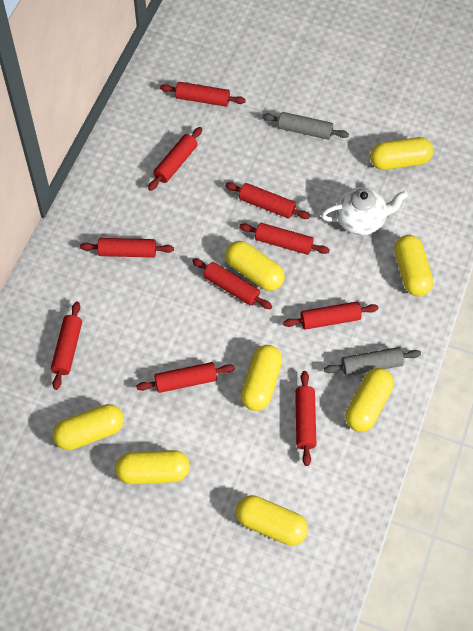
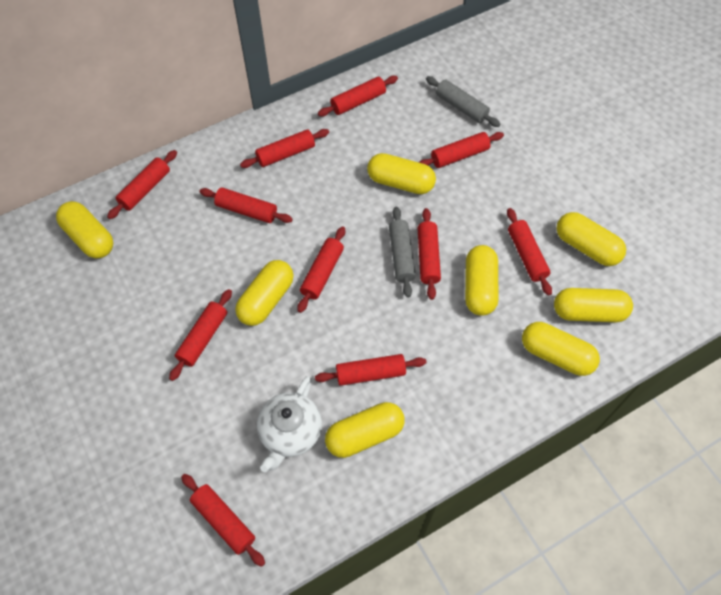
red rolling pin: [51,301,82,390] [80,238,174,258] [136,362,235,393] [148,127,202,191] [160,82,246,107] [192,258,272,309] [225,182,310,219] [239,223,330,255] [283,301,379,330] [295,371,316,466] = 10 -> [107,150,177,219] [169,289,232,381] [181,474,265,567] [200,188,293,223] [240,129,329,168] [297,226,345,313] [315,354,427,386] [318,76,398,116] [417,208,441,300] [419,132,504,168] [507,208,552,296] = 11

